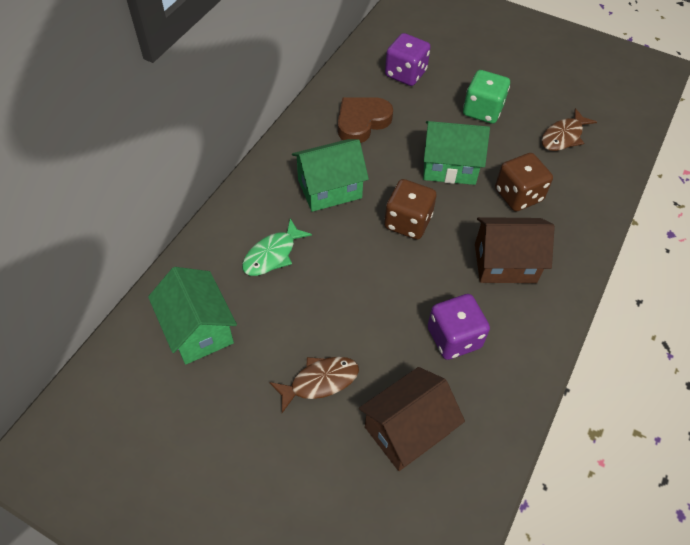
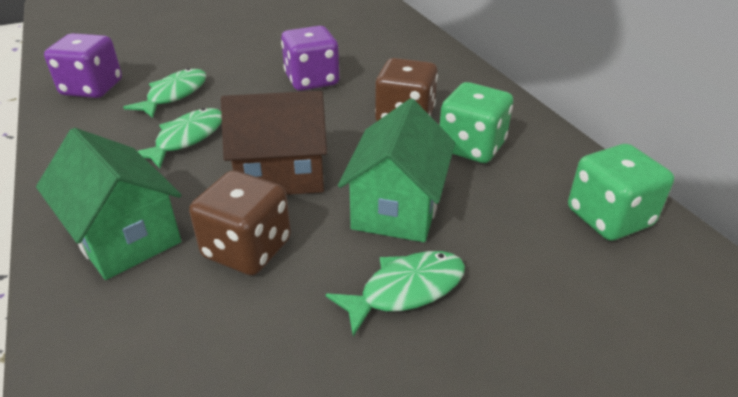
brown fish: [269,357,359,413] [541,108,597,151] = 2 -> none = 0
brown heart: [338,97,393,143] = 1 -> none = 0
brown house: [359,367,465,471] [475,217,555,283] = 2 -> [221,91,327,195] = 1
green dice: [463,70,510,124] = 1 -> [440,82,513,163] [568,144,674,241] = 2
green fish: [242,219,312,276] = 1 -> [123,68,207,118] [138,108,222,168] [326,251,465,337] = 3
green house: [148,267,237,365] [292,139,369,212] [423,121,490,185] = 3 -> [36,128,181,280] [338,99,455,242] = 2

